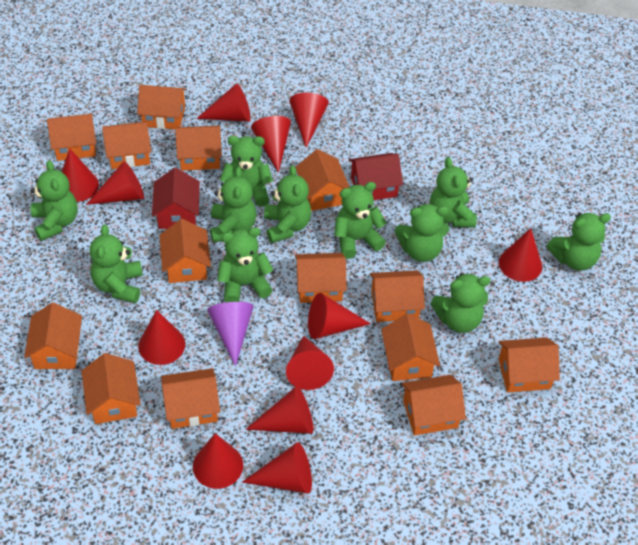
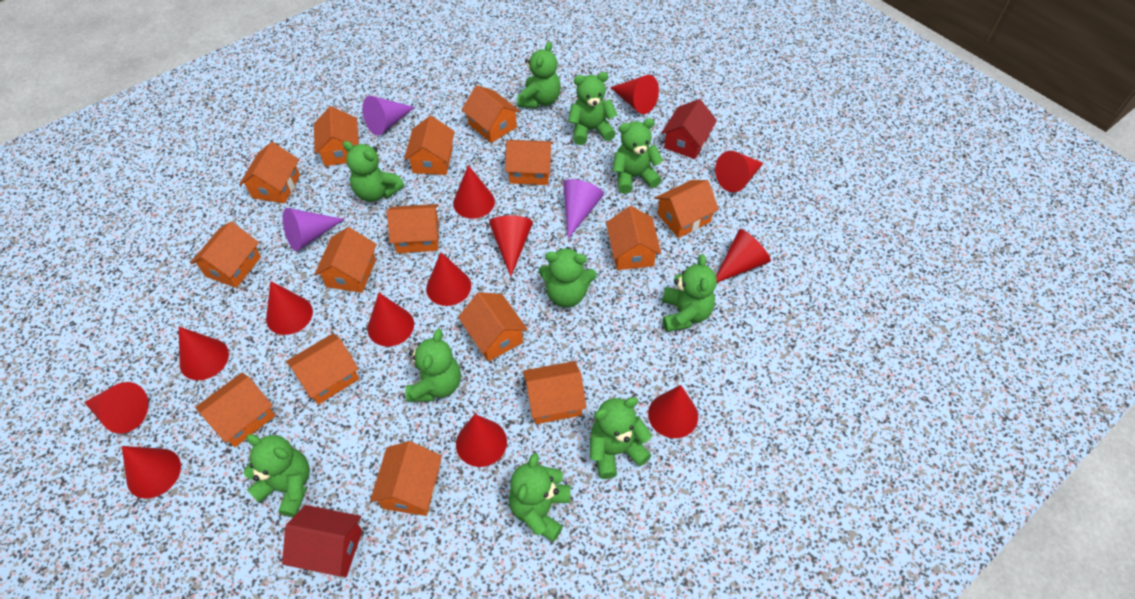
green teddy bear: [31,160,78,241] [90,225,143,303] [210,167,257,243] [217,227,273,302] [220,136,273,207] [264,165,311,243] [335,182,387,259] [395,204,449,262] [430,157,477,228] [431,273,490,333] [547,213,611,271] = 11 -> [243,434,310,517] [343,141,404,202] [405,329,461,402] [509,453,570,542] [517,41,561,109] [539,247,597,308] [568,72,617,145] [590,397,652,479] [613,118,663,194] [662,254,717,332] = 10
orange house: [24,303,82,369] [47,114,96,161] [82,353,140,424] [102,121,151,169] [137,85,187,129] [159,219,211,283] [161,368,220,429] [175,126,222,171] [295,149,349,211] [295,253,347,303] [370,270,425,322] [381,313,440,381] [401,375,466,436] [499,337,560,393] = 14 -> [190,222,261,288] [195,373,275,447] [239,142,300,204] [286,333,359,405] [314,106,359,166] [314,227,377,293] [370,441,442,516] [387,204,439,253] [404,116,455,175] [458,292,528,362] [462,85,520,143] [505,140,553,185] [523,361,586,424] [606,206,662,270] [655,180,719,238] = 15
purple cone: [207,302,254,367] = 1 -> [283,208,344,251] [362,96,415,136] [563,179,604,239] = 3
red cone: [62,149,99,202] [86,161,144,205] [138,310,185,365] [193,433,243,489] [196,83,251,122] [242,442,312,494] [246,386,313,434] [251,116,291,173] [286,336,334,390] [289,93,329,148] [308,293,371,339] [499,228,542,282] = 12 -> [84,382,148,434] [122,446,181,499] [179,327,229,380] [266,281,313,335] [367,293,414,346] [426,252,471,306] [453,165,495,219] [456,414,507,467] [489,215,533,277] [610,75,659,114] [648,385,698,438] [715,151,763,192] [716,229,771,283] = 13

